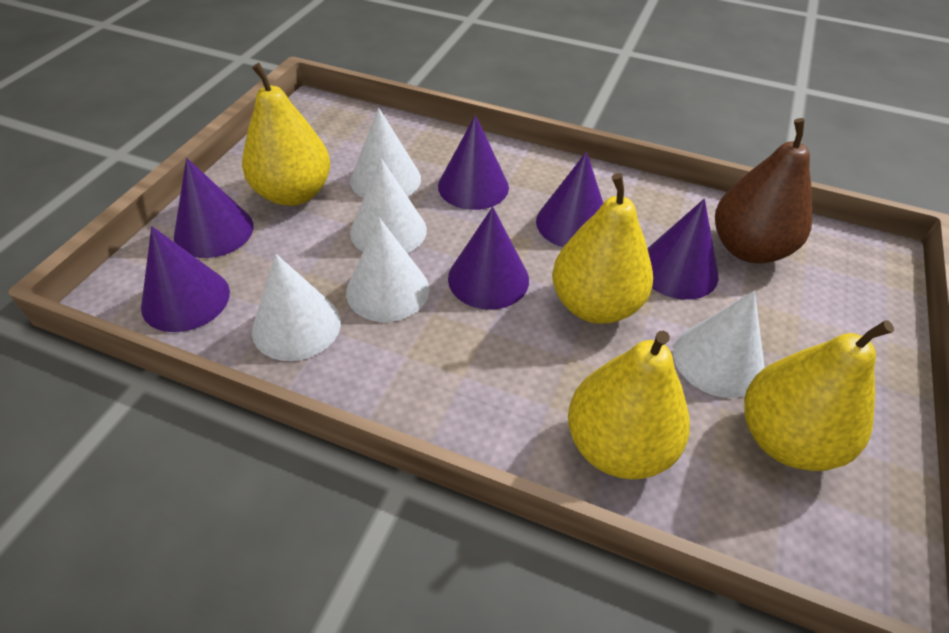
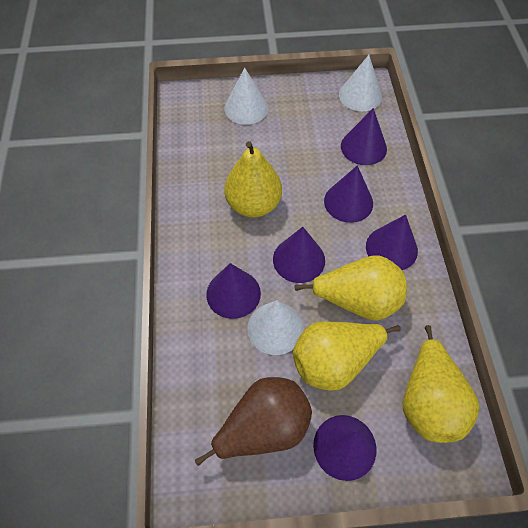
white cone: [252,254,341,361] [346,218,429,322] [350,108,421,198] [350,158,427,253] [673,291,765,398] = 5 -> [224,67,268,125] [247,300,304,355] [339,55,382,111] = 3

